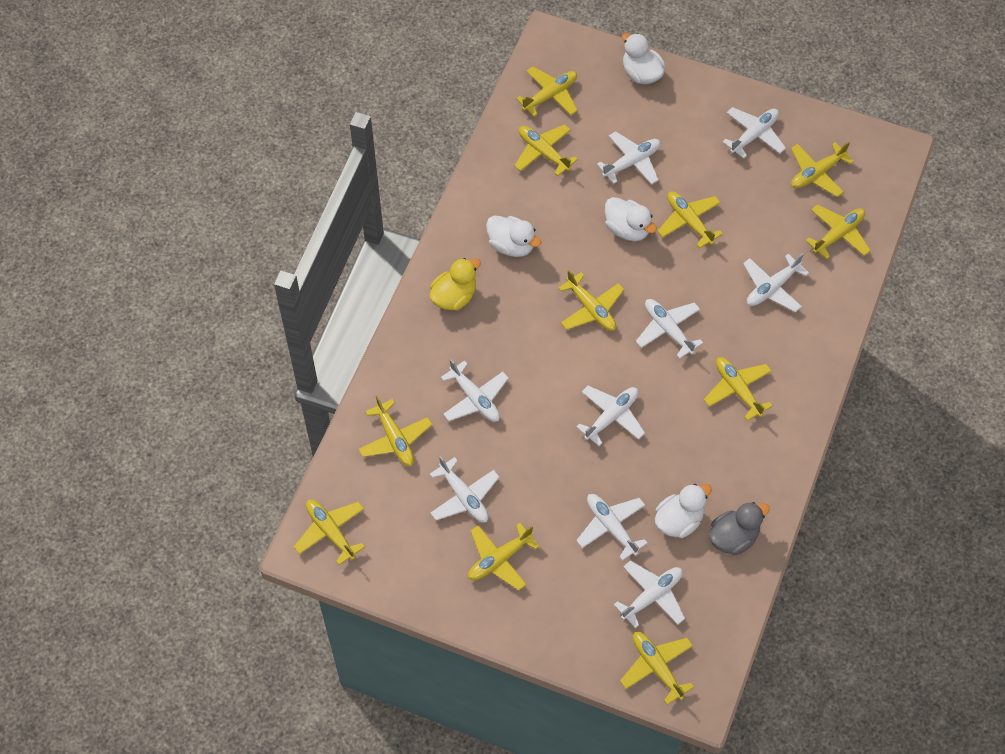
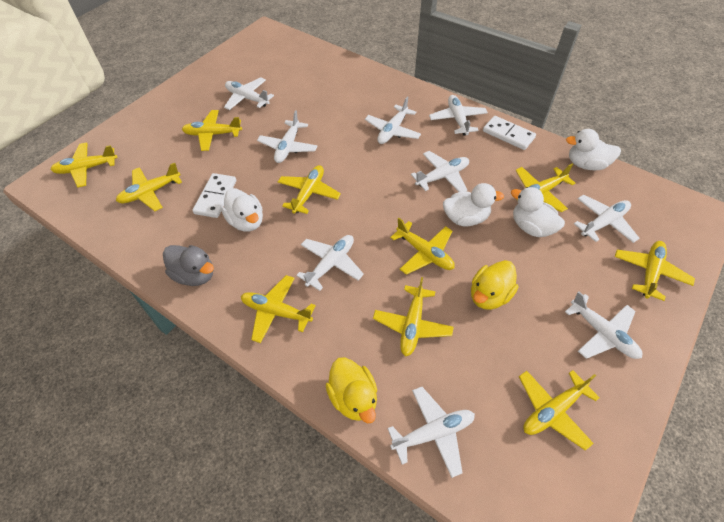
white domino: none = 0 -> [192,173,236,218] [483,116,536,150] = 2
yellow duck: [430,258,481,311] = 1 -> [326,357,377,423] [471,260,518,310] = 2
yellow plane: [294,499,365,565] [359,395,432,466] [468,523,540,591] [514,124,578,176] [516,66,578,117] [558,270,624,331] [620,632,694,705] [657,191,723,248] [704,357,772,421] [791,141,854,197] [805,204,871,259] = 11 -> [50,143,118,188] [116,163,182,211] [182,110,242,151] [241,275,316,343] [278,165,341,214] [373,277,454,356] [390,218,455,275] [516,164,575,212] [519,370,600,451] [615,241,695,301] = 10

